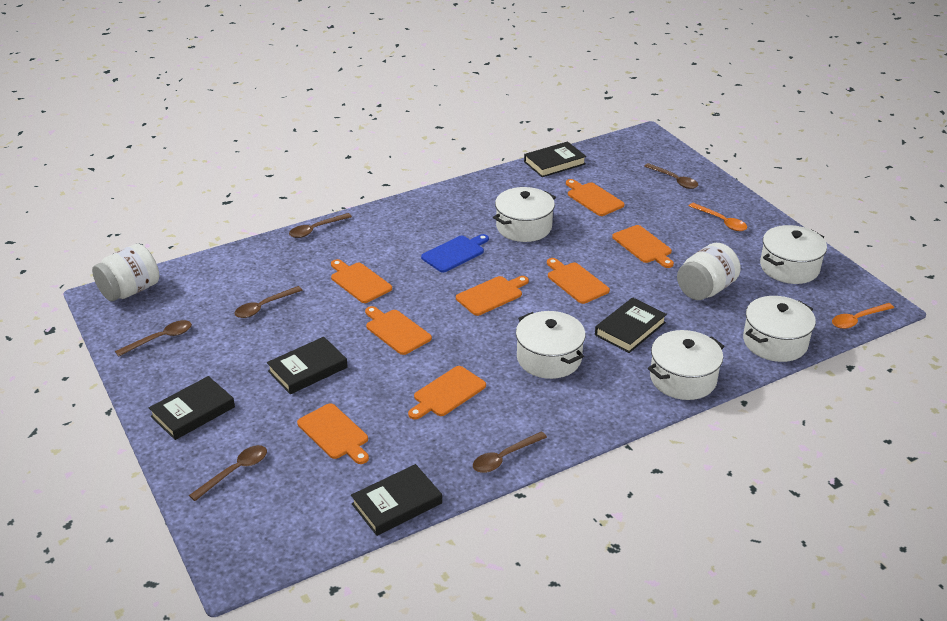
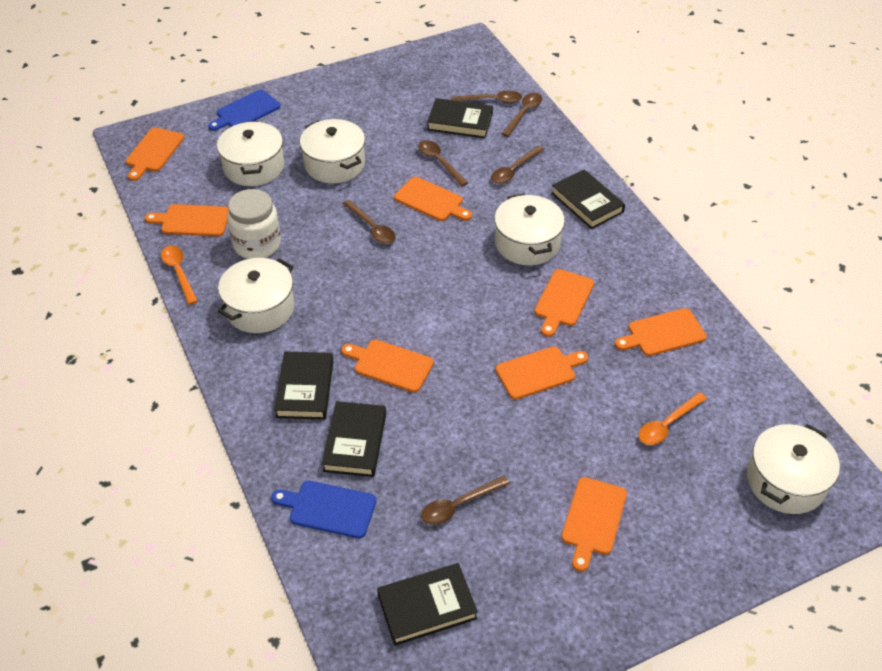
blue cutting board: [421,234,489,272] = 1 -> [208,89,281,131] [271,481,376,538] = 2
white jar: [92,244,159,301] [677,243,741,300] = 2 -> [227,189,281,259] = 1

